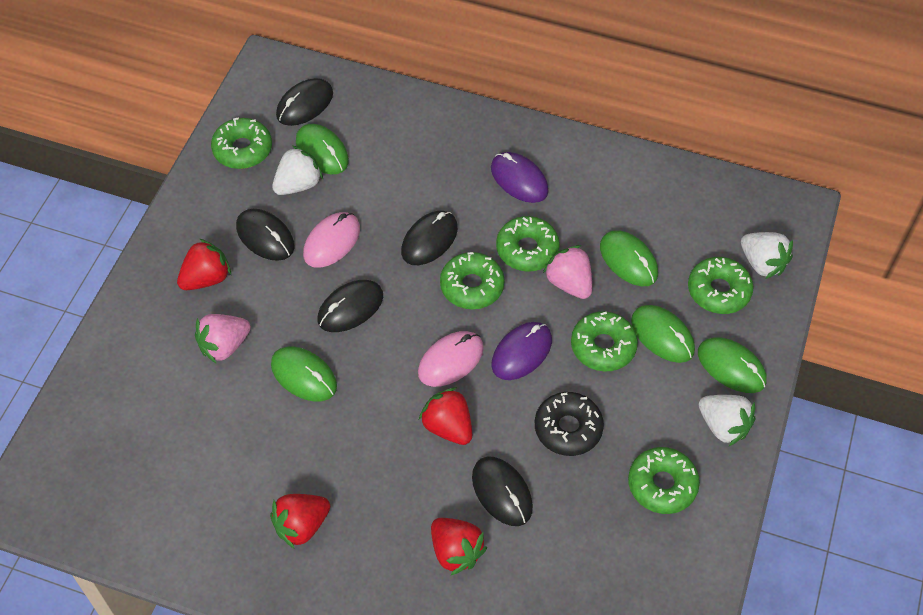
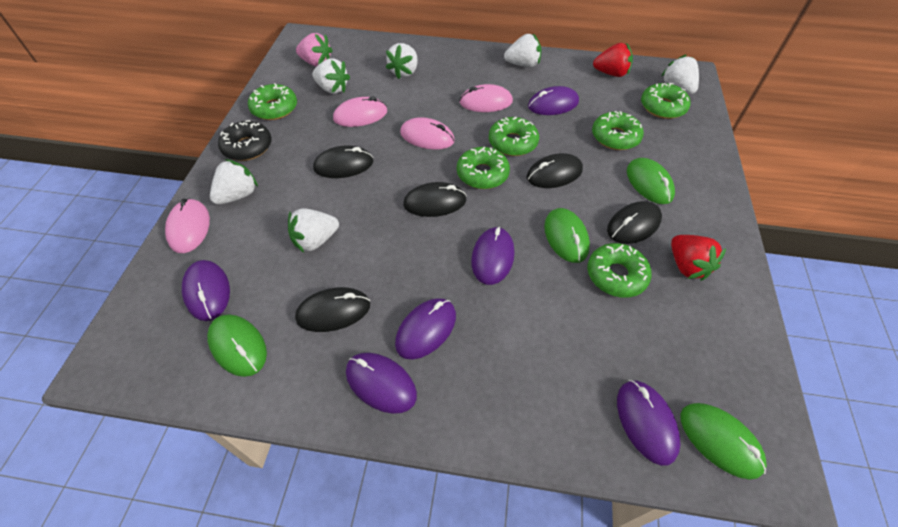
green mouse: [271,347,337,401] [296,124,349,174] [600,230,658,286] [631,305,695,363] [698,337,767,393] = 5 -> [207,314,267,377] [544,208,590,263] [627,158,675,204] [680,403,767,480] = 4
pink mouse: [303,212,360,268] [418,331,484,387] = 2 -> [165,199,210,253] [333,96,387,127] [400,117,455,150] [459,84,513,112] = 4
pink strawberry: [195,314,251,364] [543,245,592,299] = 2 -> [296,33,333,67] = 1
purple mouse: [491,152,548,203] [491,322,552,380] = 2 -> [182,260,230,321] [346,353,417,414] [395,298,456,359] [471,227,514,285] [528,86,579,115] [617,380,681,466] = 6
red strawberry: [177,239,231,290] [270,494,330,549] [419,387,472,445] [431,518,487,575] = 4 -> [593,43,633,77] [671,235,726,281] = 2
white strawberry: [272,146,323,195] [699,395,756,447] [741,232,793,279] = 3 -> [210,159,258,205] [288,208,339,253] [312,59,350,94] [386,43,418,79] [504,34,541,67] [661,54,699,94] = 6

